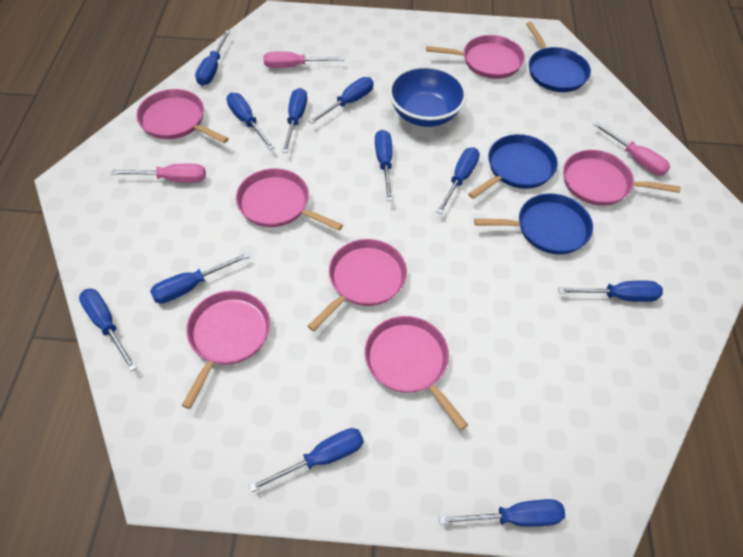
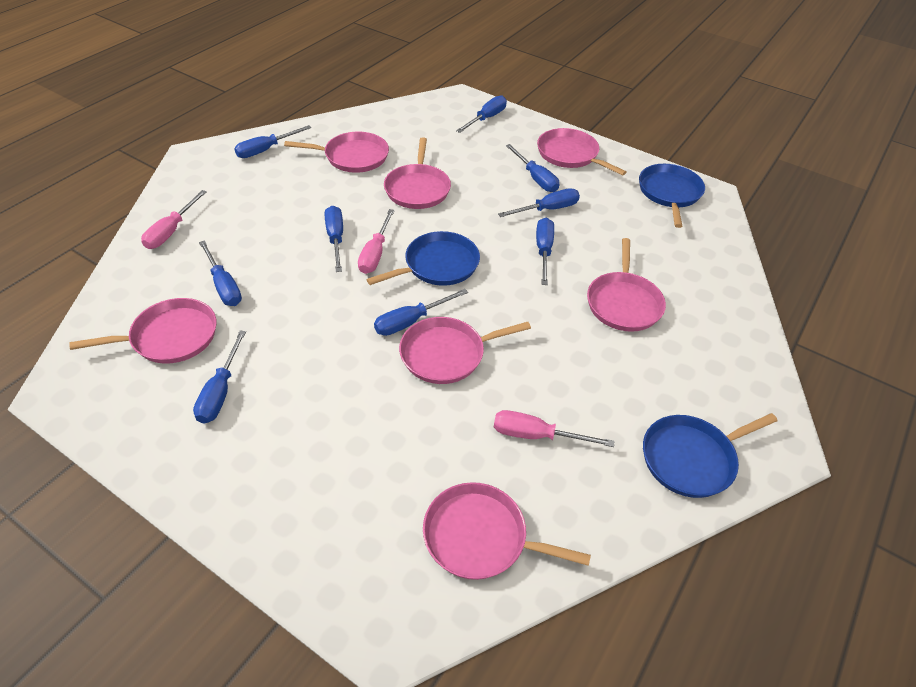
blue bowl: [388,65,467,127] = 1 -> none = 0
blue screwdriver: [79,288,137,372] [150,252,250,304] [195,30,231,86] [227,93,275,150] [249,428,364,492] [282,88,307,153] [308,77,374,124] [375,130,393,201] [436,147,480,214] [439,499,565,527] [558,281,663,302] = 11 -> [193,331,246,424] [199,240,242,306] [234,125,312,158] [325,206,343,272] [374,289,468,336] [456,95,507,133] [498,188,580,217] [506,144,559,192] [536,218,554,285] = 9

